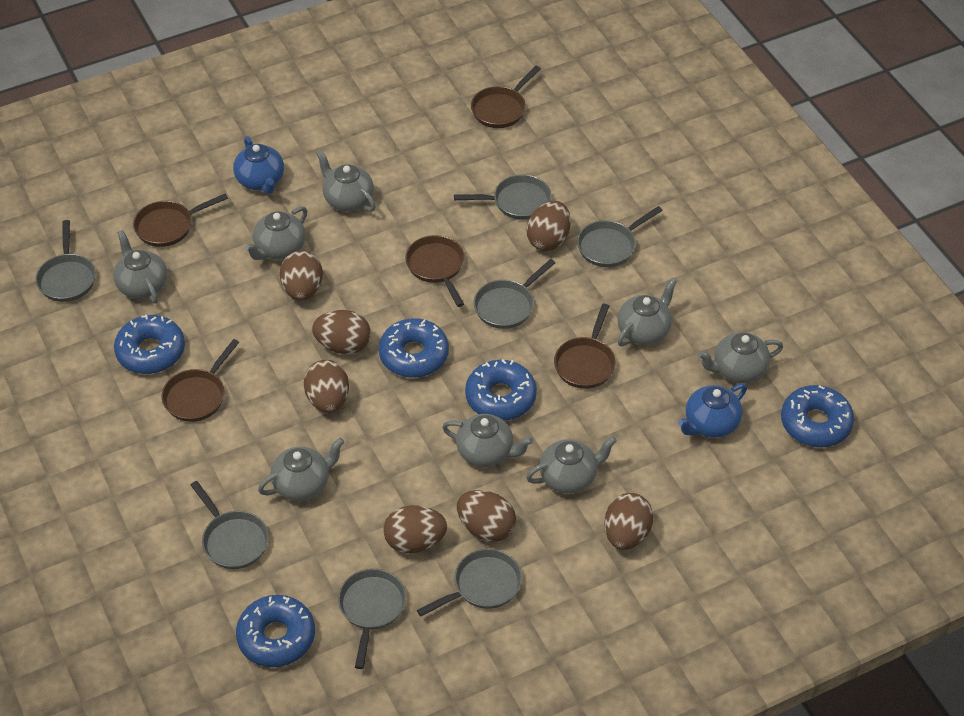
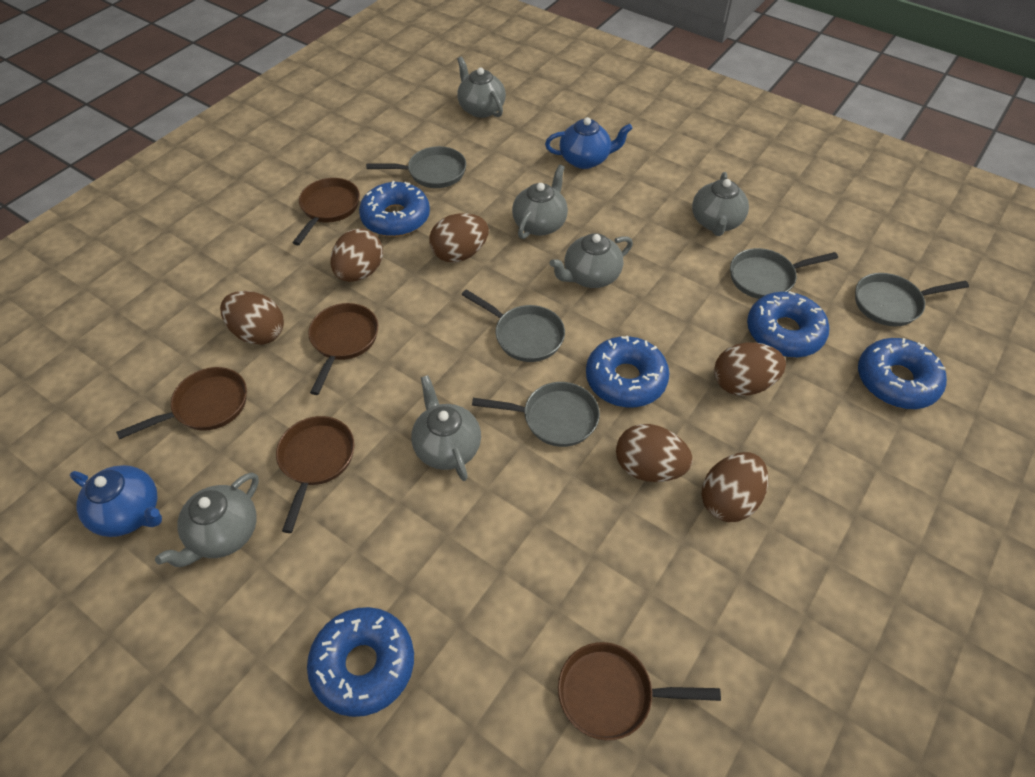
brown egg: [280,250,323,301] [304,360,349,413] [312,310,371,354] [384,505,447,553] [457,490,516,542] [527,201,571,251] [604,493,653,550] = 7 -> [220,291,284,345] [331,228,383,282] [429,213,489,263] [616,424,693,482] [701,452,768,522] [714,342,786,396] = 6
grey pan: [36,220,96,302] [191,481,269,569] [338,569,406,669] [417,549,522,616] [454,175,551,220] [474,259,555,329] [577,206,663,267] = 7 -> [366,146,466,188] [462,289,565,362] [472,382,600,447] [730,248,838,299] [855,273,969,326] = 5
grey teapot: [113,230,167,303] [244,206,308,260] [258,438,344,501] [316,150,376,212] [442,414,533,467] [526,436,617,494] [617,278,677,346] [698,332,783,383] = 8 -> [155,472,259,567] [411,375,481,481] [457,56,506,118] [512,165,568,239] [550,233,633,288] [692,172,749,236] = 6

